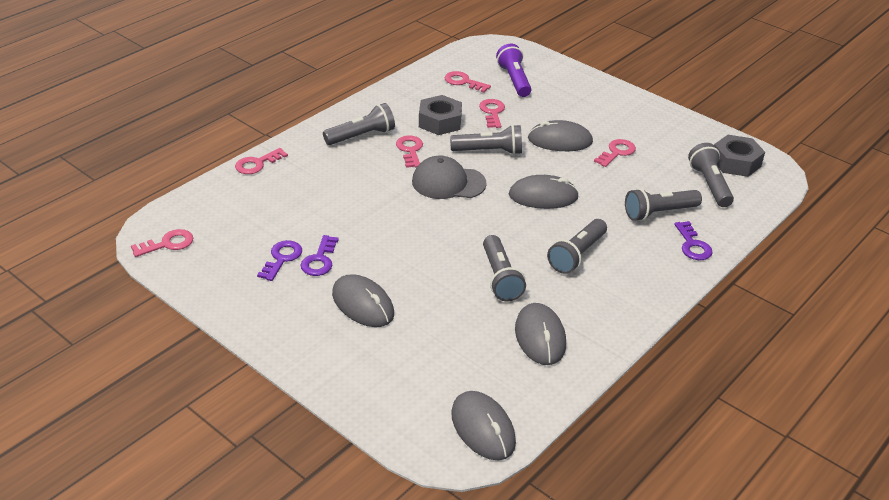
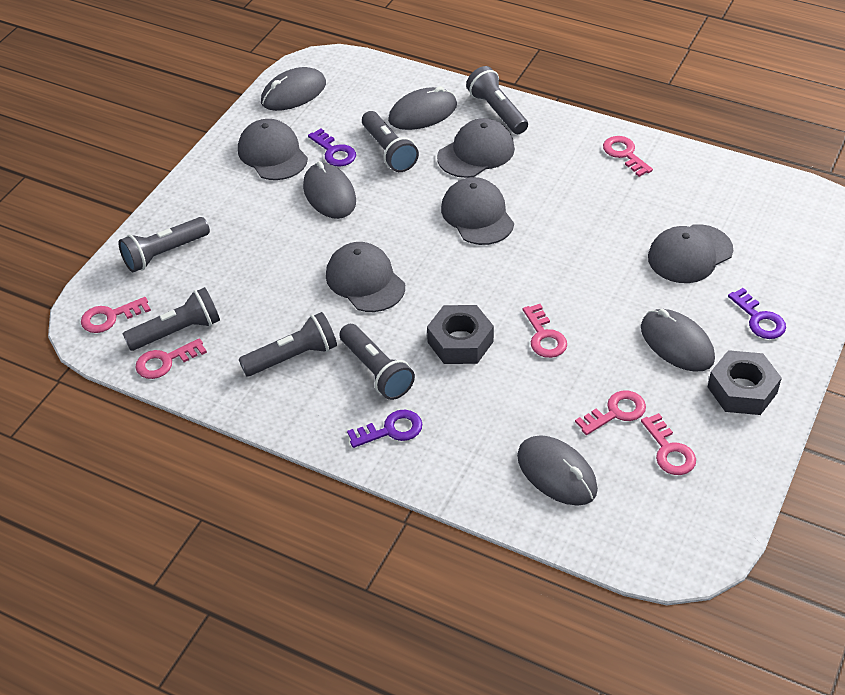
grey cap: [412,156,487,199] = 1 -> [238,119,308,180] [326,242,405,312] [437,118,515,178] [441,177,514,245] [648,224,733,283] = 5
purple flashlight: [496,44,531,97] = 1 -> none = 0

